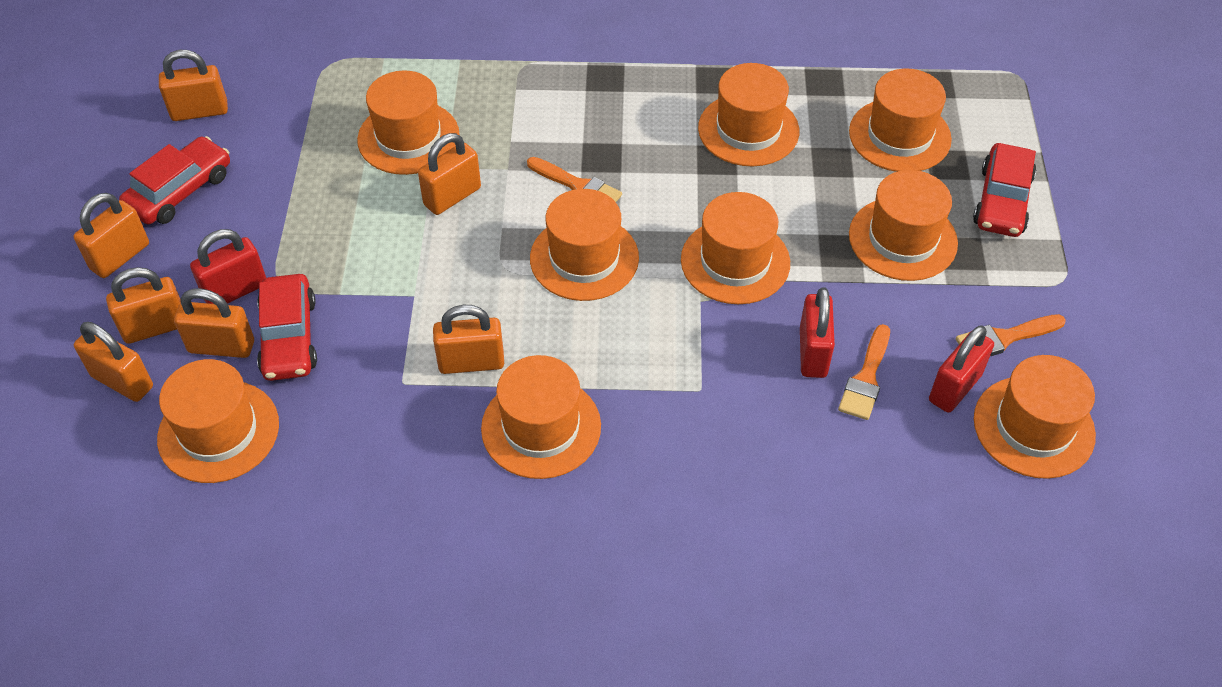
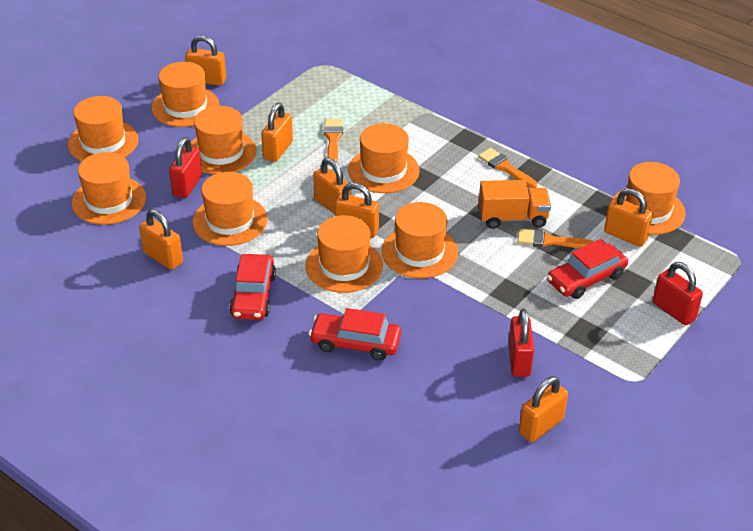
orange truck: none = 0 -> [479,180,551,229] = 1

